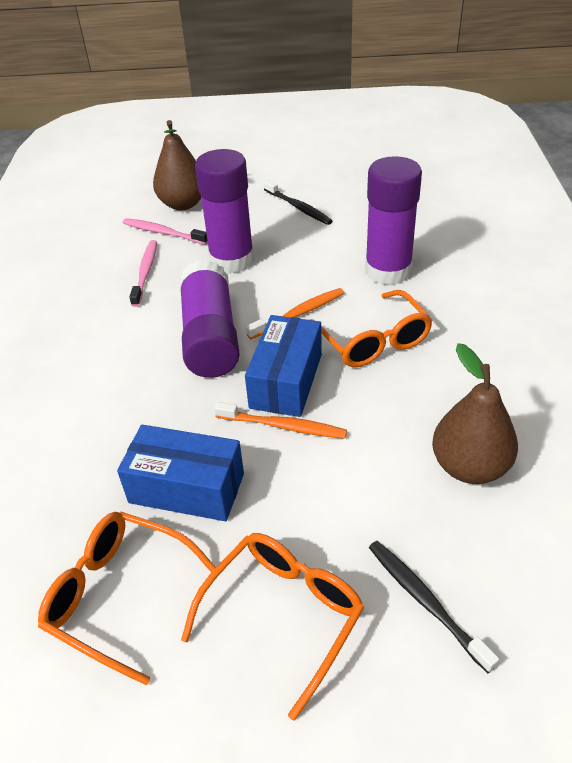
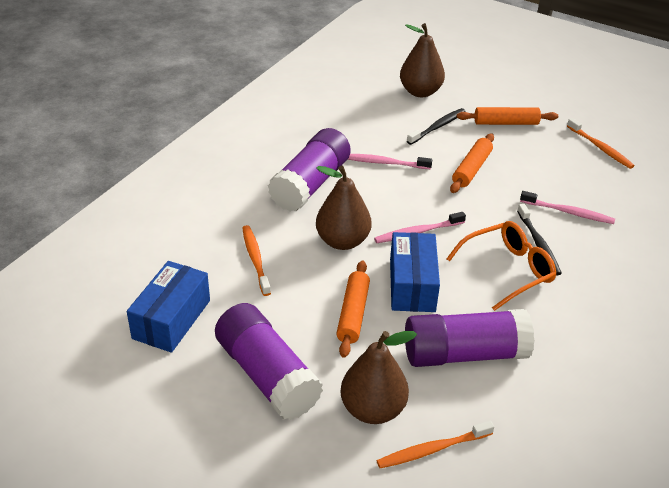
brown pear: [153,120,201,210] [432,343,518,484] = 2 -> [316,166,372,250] [341,331,417,424] [400,23,445,97] = 3
orange glasses: [38,512,216,685] [181,533,364,721] [310,290,433,367] = 3 -> [447,221,556,311] = 1
orange rolling pin: none = 0 -> [336,261,370,358] [450,133,494,193] [457,107,558,125] = 3
orange toothbrush: [214,402,347,439] [246,288,344,339] = 2 -> [242,225,271,296] [376,421,494,468] [567,118,635,169] = 3
pink toothbrush: [123,218,208,244] [129,240,157,307] = 2 -> [347,154,432,169] [374,212,466,243] [520,191,615,224] = 3

